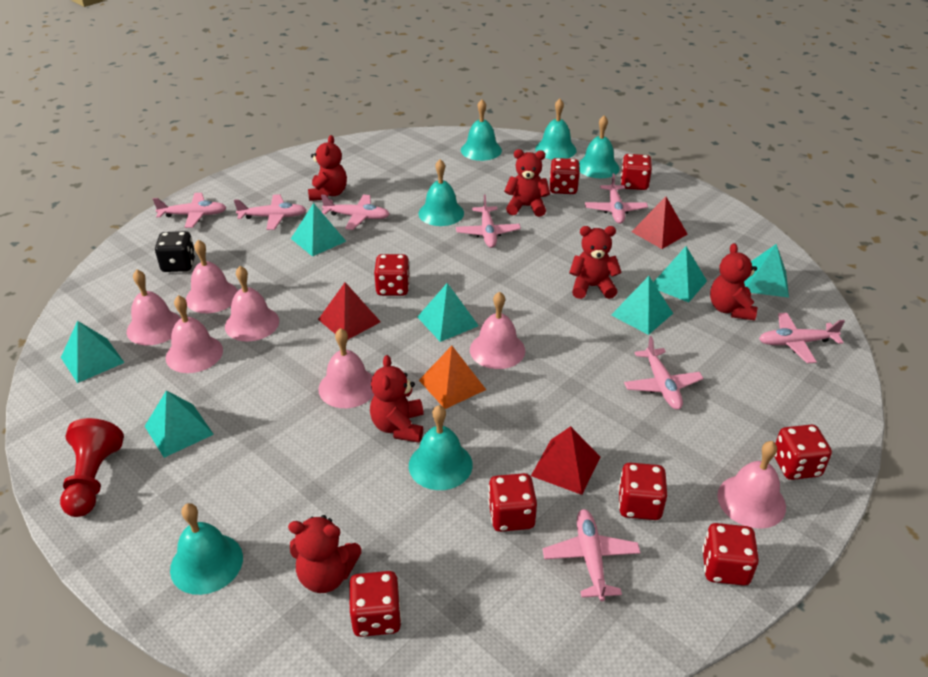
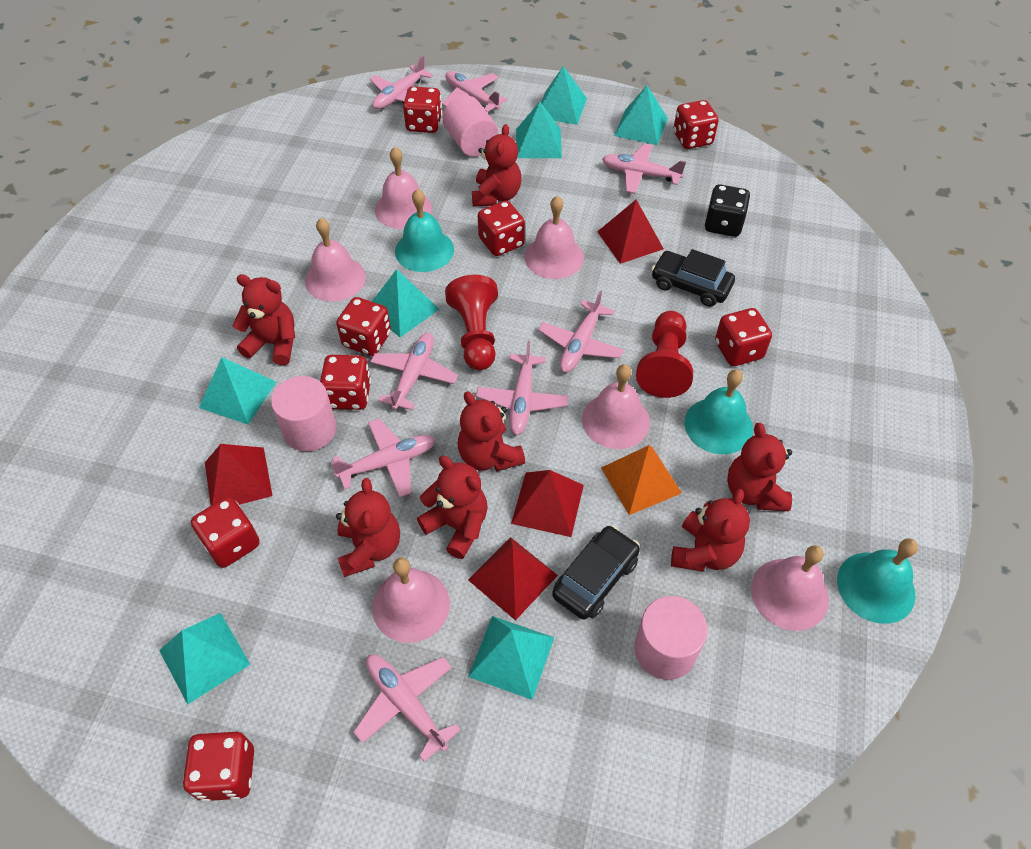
black car: none = 0 -> [552,525,640,620] [651,249,735,307] = 2
pink bell: [127,270,181,345] [166,295,223,373] [186,240,238,313] [225,266,279,341] [318,328,374,408] [470,291,525,369] [717,441,786,529] = 7 -> [305,218,366,302] [372,557,450,643] [375,147,432,229] [524,196,584,279] [582,364,650,449] [751,545,829,631] = 6
pink cylinder: none = 0 -> [271,376,336,451] [443,95,498,157] [635,596,707,680] = 3
red pawn: [60,418,124,517] = 1 -> [445,275,498,370] [636,311,693,398] = 2
red pyramid: [318,282,381,339] [531,426,600,495] [631,196,687,249] = 3 -> [205,444,273,505] [468,537,558,621] [511,470,584,537] [597,200,664,264] = 4
red teddy bear: [288,515,362,593] [308,135,347,201] [370,355,424,443] [504,149,550,217] [569,226,622,299] [710,243,757,321] = 6 -> [232,274,295,365] [336,478,400,577] [417,456,488,559] [458,391,525,471] [472,124,522,207] [671,489,750,572] [727,423,792,511] = 7
turquoise bell: [170,503,243,595] [409,405,473,490] [419,159,464,226] [461,99,502,161] [535,99,577,160] [579,115,620,178] = 6 -> [395,189,454,272] [684,369,753,454] [837,538,918,624] = 3

